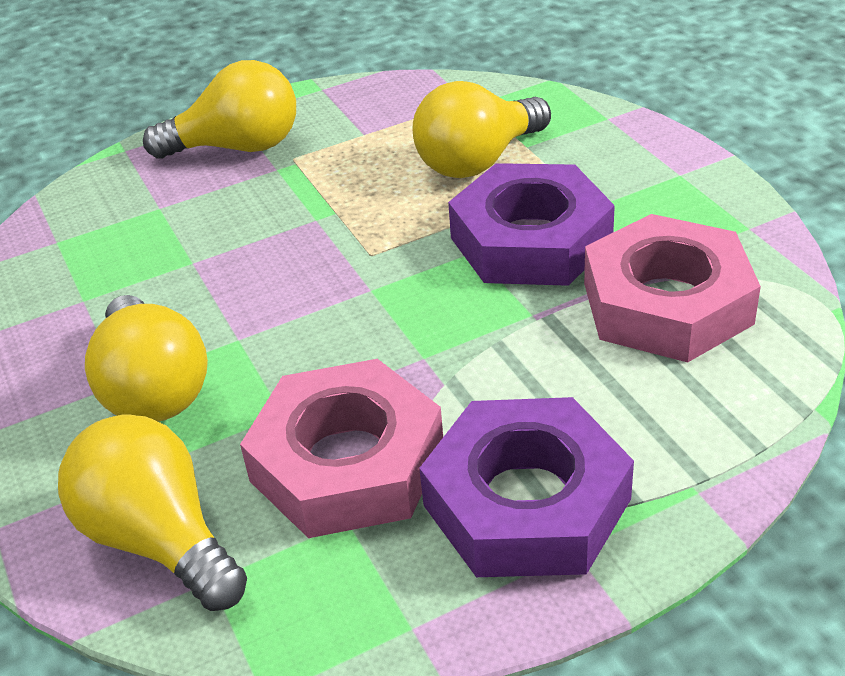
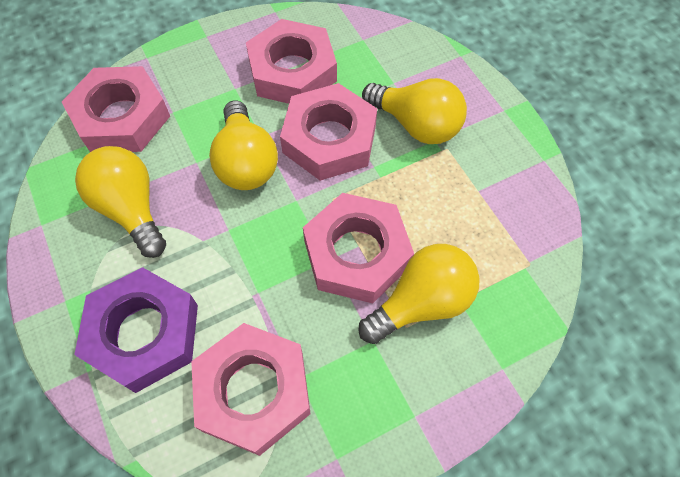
pink nut: [240,359,443,538] [584,214,761,362] = 2 -> [62,66,170,152] [191,323,311,456] [246,19,337,104] [280,83,377,181] [303,193,414,303] = 5
purple nut: [419,397,634,577] [448,163,615,286] = 2 -> [74,267,198,393] = 1

